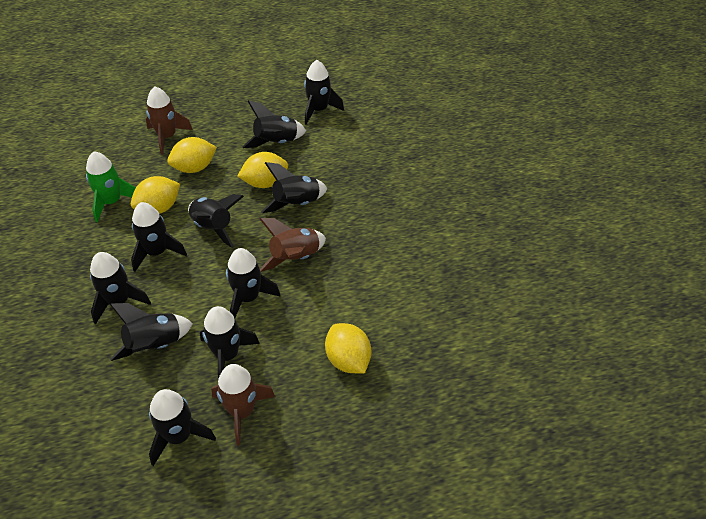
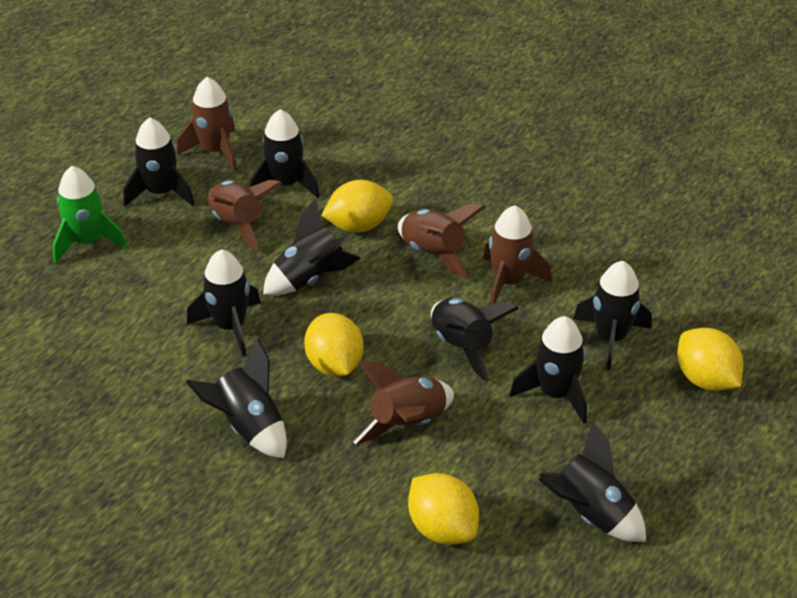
black rocket: [90,252,151,324] [110,303,193,361] [131,202,187,272] [149,389,216,466] [188,194,244,248] [200,306,260,378] [226,248,281,318] [242,100,306,148] [261,162,327,213] [304,60,344,125] = 10 -> [123,117,195,206] [186,339,287,458] [187,249,261,356] [250,109,320,198] [263,200,361,295] [431,298,519,382] [509,316,587,424] [538,420,646,542] [573,261,652,370] = 9
brown rocket: [146,86,193,155] [211,364,275,446] [260,218,326,272] = 3 -> [177,77,237,171] [208,180,282,252] [354,361,454,445] [398,204,485,279] [483,205,552,305] = 5

